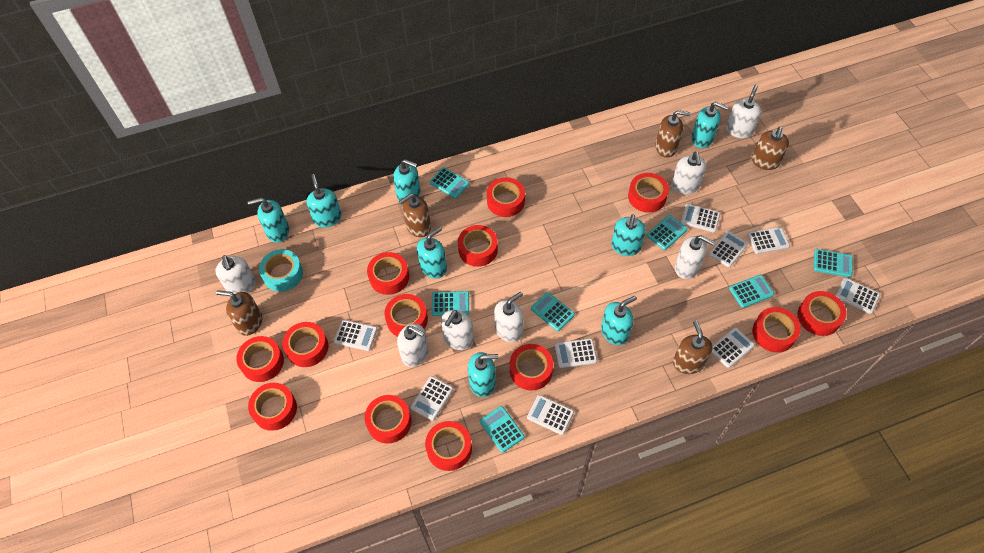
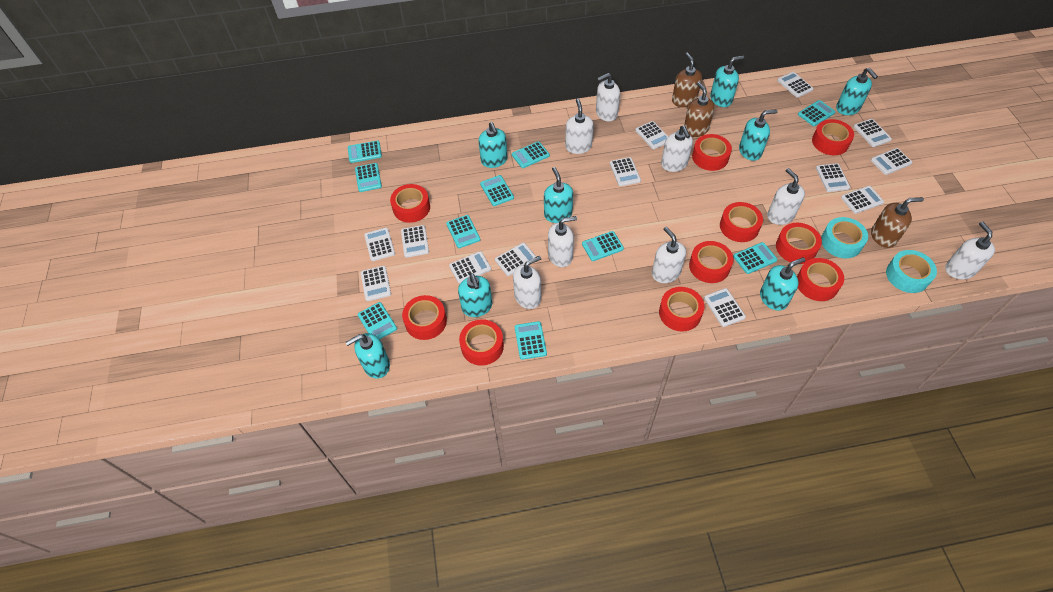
brown soap dispenser: [216,290,262,336] [399,193,431,237] [655,110,691,157] [673,321,713,374] [752,127,789,170] = 5 -> [672,53,702,107] [684,82,715,137] [871,197,924,248] = 3
red tape: [236,336,284,382] [248,383,297,431] [282,322,328,367] [365,395,411,444] [367,252,409,295] [385,294,428,337] [425,421,472,471] [458,225,498,267] [487,177,525,217] [510,344,553,391] [628,173,669,213] [752,307,801,353] [798,291,846,336] = 13 -> [390,184,430,223] [402,295,447,340] [459,319,504,366] [659,287,704,332] [689,241,733,283] [692,134,732,171] [720,202,763,242] [776,223,822,264] [797,258,844,301] [812,119,854,155] = 10
turquoise calculator: [430,167,469,199] [432,291,469,316] [480,406,524,453] [531,292,575,331] [647,215,687,250] [729,275,774,308] [814,249,853,277] = 7 -> [348,141,382,163] [355,163,382,192] [358,302,397,339] [446,215,480,248] [480,175,514,206] [512,141,550,168] [515,321,547,360] [582,231,624,261] [733,242,778,274] [798,100,836,126] = 10
turquoise tape: [259,249,303,292] = 1 -> [821,217,868,258] [886,250,937,293] = 2
white calculator: [334,320,378,351] [410,376,453,421] [527,395,574,435] [555,338,597,368] [681,204,720,233] [709,231,748,268] [711,327,755,368] [747,227,790,254] [835,278,880,314] = 9 -> [361,266,391,301] [364,228,395,261] [401,225,429,258] [449,251,491,283] [495,243,536,276] [610,157,641,186] [635,121,668,149] [704,288,746,327] [777,72,814,98] [816,163,850,192] [841,186,884,214] [853,119,892,147] [871,148,912,175] = 13
white soap dispenser: [215,255,256,294] [397,323,429,367] [441,310,474,350] [494,292,524,342] [671,152,706,194] [675,235,714,279] [726,84,761,138] = 7 -> [513,256,541,309] [548,216,577,267] [565,99,594,154] [596,73,620,121] [652,227,686,283] [661,126,693,172] [767,168,805,225] [945,221,995,279] = 8

